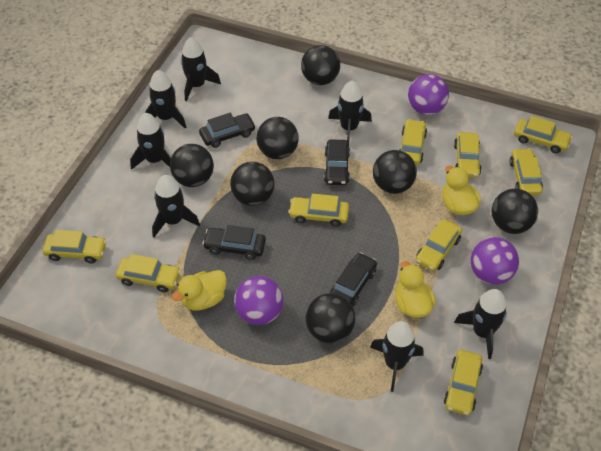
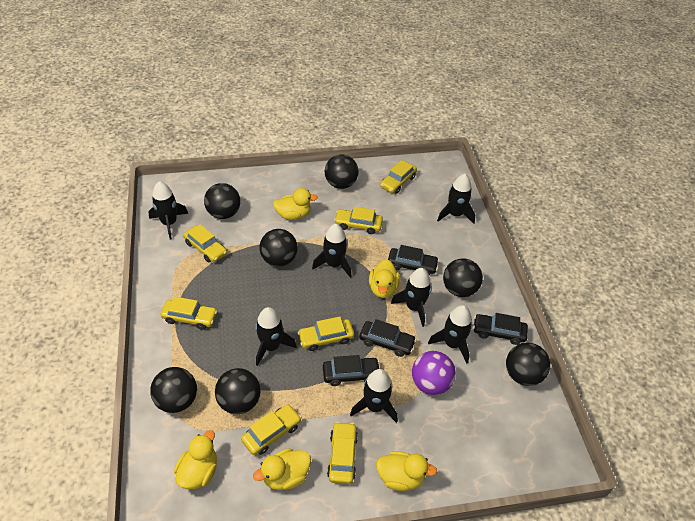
purple ball: [234,276,283,325] [408,74,449,115] [471,237,519,285] = 3 -> [412,351,456,395] = 1
yellow car: [43,230,107,264] [116,254,181,292] [288,194,349,227] [399,119,427,165] [416,219,462,271] [444,350,483,415] [454,132,482,178] [509,148,543,195] [514,116,573,153] = 9 -> [161,297,217,330] [183,224,227,262] [241,404,301,455] [298,317,354,351] [327,422,358,484] [334,207,383,234] [380,160,417,194] = 7
yellow duck: [172,270,227,310] [395,261,436,318] [442,166,481,215] = 3 -> [174,430,217,490] [253,448,311,490] [273,188,318,220] [369,259,400,298] [376,451,437,491] = 5

